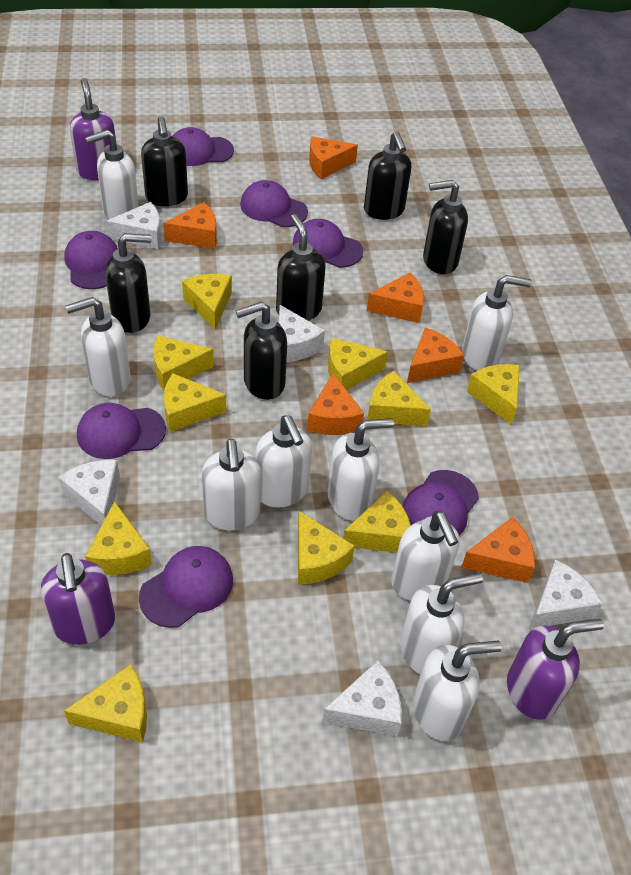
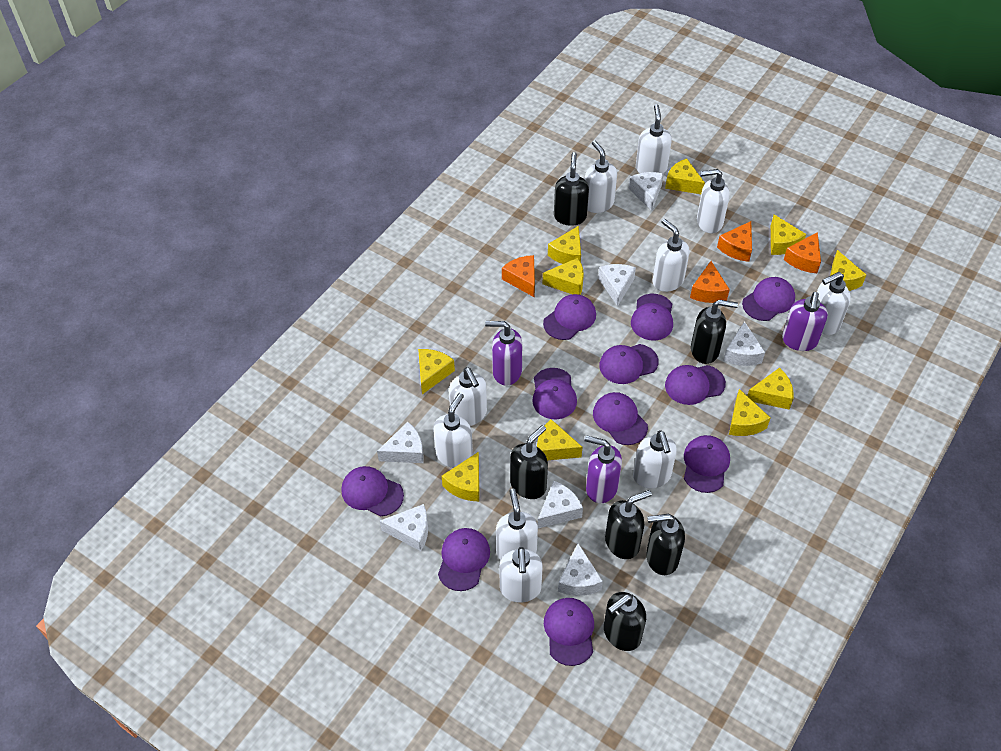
orange cheese: [163,202,217,249] [307,373,364,435] [309,137,358,179] [367,273,424,323] [407,328,464,383] [461,517,535,583] = 6 -> [502,255,535,298] [690,261,730,303] [717,221,752,262] [784,232,821,273] = 4
purple cap: [64,231,118,289] [77,403,166,459] [139,546,233,628] [172,127,234,166] [240,180,308,227] [292,219,363,268] [402,470,479,536] = 7 -> [341,466,404,516] [438,528,490,591] [532,368,577,419] [543,294,596,340] [544,598,594,666] [593,392,648,445] [599,344,659,384] [631,294,673,341] [665,365,726,405] [684,435,730,493] [742,277,795,321] = 11
white cheese: [58,460,120,526] [106,202,161,249] [279,305,325,362] [322,661,402,736] [529,560,602,629] = 5 -> [377,422,424,463] [380,504,428,551] [538,481,583,528] [558,543,603,596] [598,264,636,306] [628,172,663,211] [723,321,765,366] = 7
white soap dispenser: [65,297,131,397] [85,130,139,219] [202,439,261,530] [255,415,312,508] [328,418,394,521] [391,511,459,601] [400,573,483,675] [413,641,502,741] [462,275,532,371] = 9 -> [433,393,473,468] [449,367,487,426] [496,489,538,560] [499,547,543,603] [585,141,617,213] [633,430,677,488] [636,104,672,174] [653,219,690,292] [697,169,730,233] [817,272,851,335] = 10

